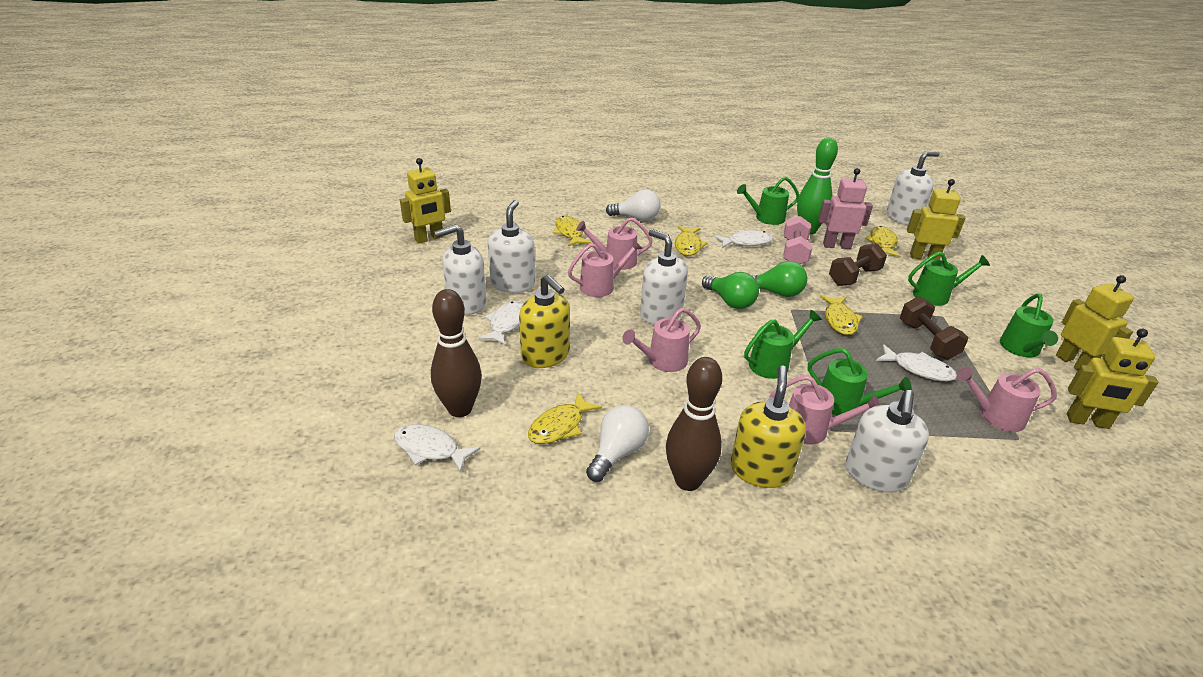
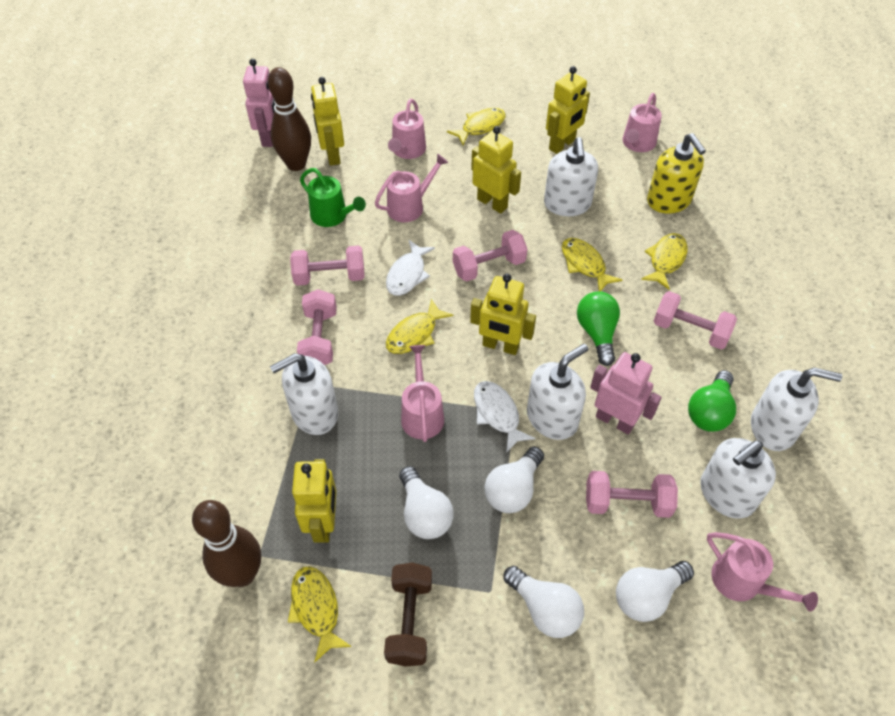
brown dumbbell: [829,243,887,286] [900,296,968,360] = 2 -> [384,563,432,667] = 1
green bowling pin: [797,138,838,234] = 1 -> none = 0
green watering can: [737,177,799,225] [744,310,822,379] [808,348,912,415] [908,252,990,306] [1000,294,1058,357] = 5 -> [300,168,366,227] = 1
pink dumbbell: [783,216,812,264] = 1 -> [290,246,365,286] [297,289,337,365] [453,230,527,282] [586,471,678,518] [654,291,737,349] = 5
pink robot: [818,168,873,249] = 1 -> [243,59,275,147] [590,352,662,435] = 2
white fish: [394,424,480,473] [478,301,524,346] [714,230,774,248] [876,344,957,381] = 4 -> [386,240,435,296] [474,381,536,453] = 2
white light bulb: [586,405,649,482] [606,190,661,221] = 2 -> [399,466,454,539] [484,446,544,513] [503,566,584,638] [616,561,694,622] = 4
yellow robot: [400,158,451,243] [907,179,965,260] [1056,275,1134,370] [1067,329,1159,429] = 4 -> [292,459,336,543] [311,77,344,166] [470,274,536,355] [471,126,521,214] [546,66,590,154] = 5
yellow soap dispenser: [519,274,570,368] [731,366,806,488] = 2 -> [647,133,706,214] = 1

